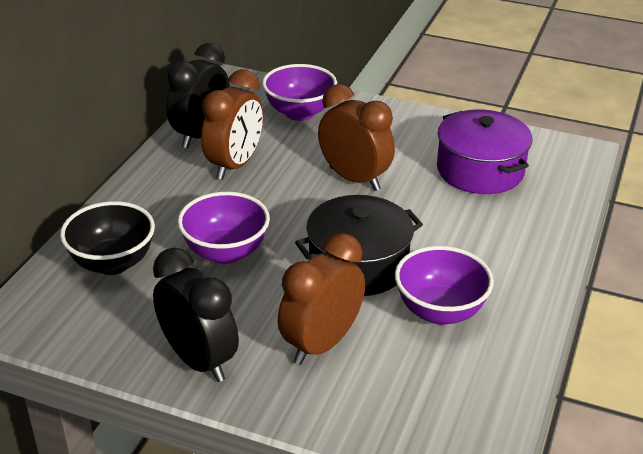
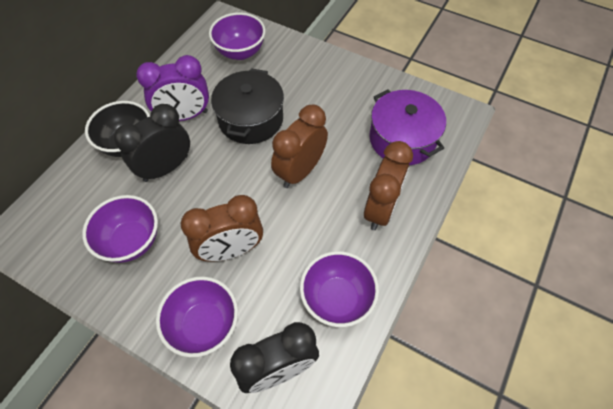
purple bowl: [178,192,270,264] [262,64,337,121] [395,246,494,325] = 3 -> [82,195,158,263] [156,276,238,357] [209,12,266,60] [300,251,379,327] = 4
purple clock: none = 0 -> [136,55,209,121] = 1

